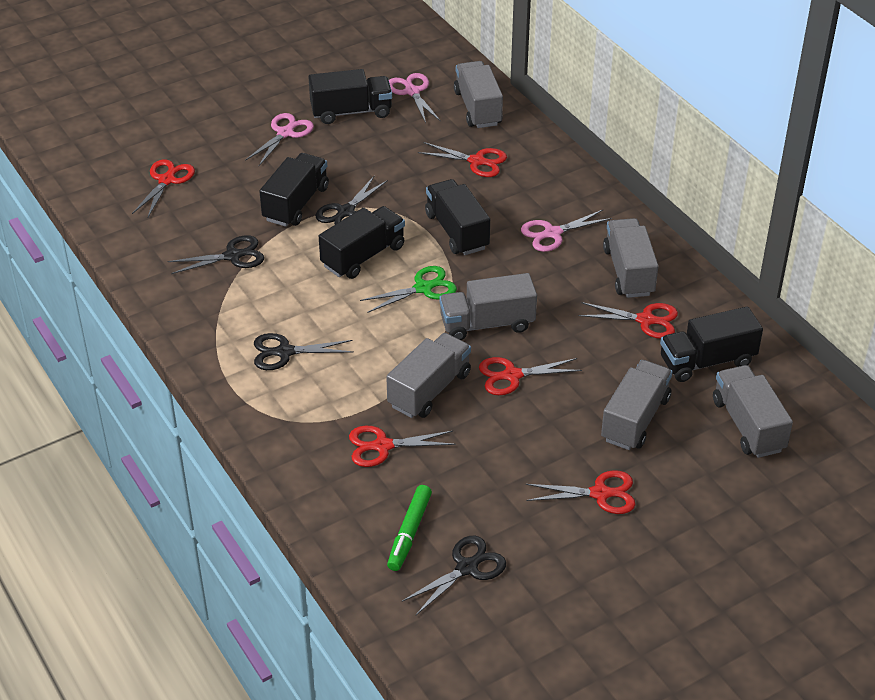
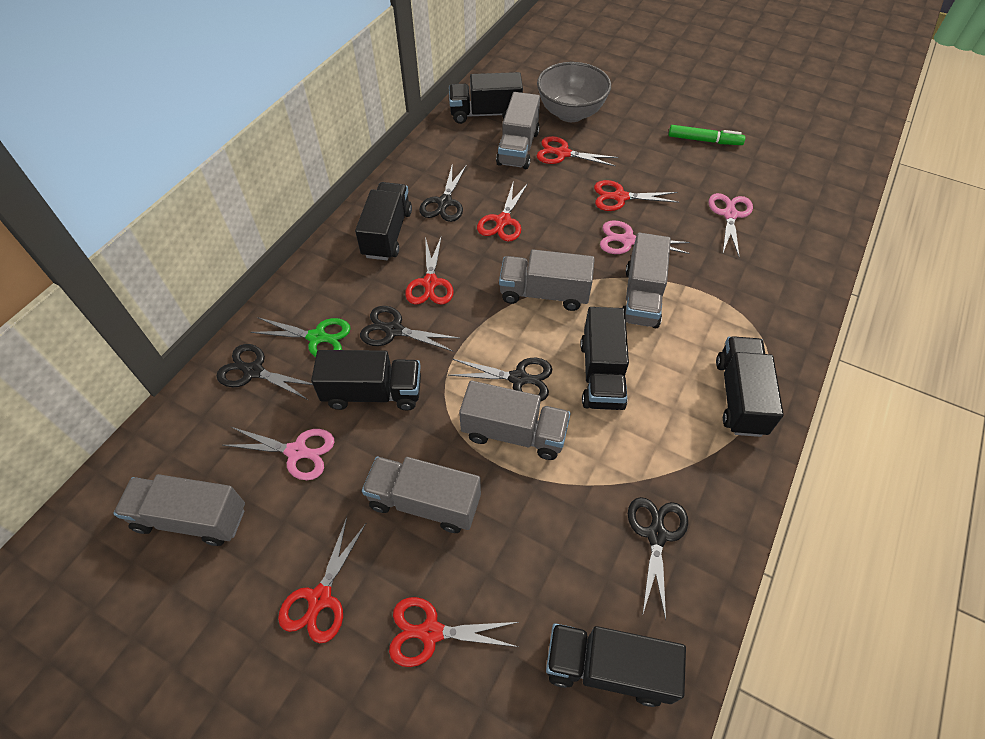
black scissors: [168,235,264,274] [254,333,354,370] [315,175,388,224] [402,536,506,615] = 4 -> [216,344,313,400] [360,306,459,352] [419,165,467,222] [448,358,552,402] [628,497,688,620] = 5
black truck: [259,153,329,227] [309,69,392,124] [319,206,405,279] [425,179,490,255] [660,306,763,382] = 5 -> [311,350,421,410] [355,182,412,260] [449,72,523,124] [546,623,686,707] [580,307,629,410] [716,336,784,437] = 6
grey bowl: none = 0 -> [537,62,611,122] = 1

